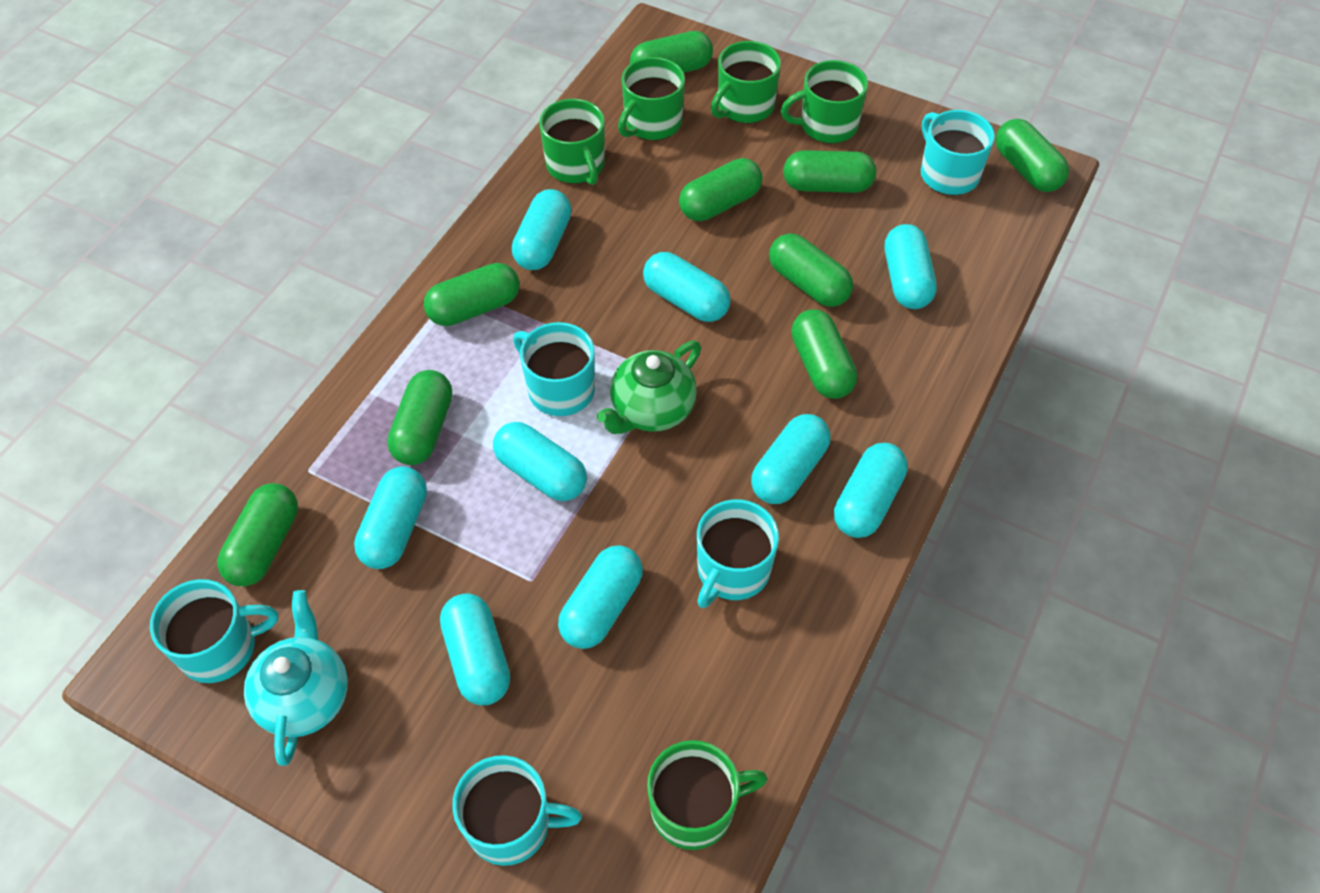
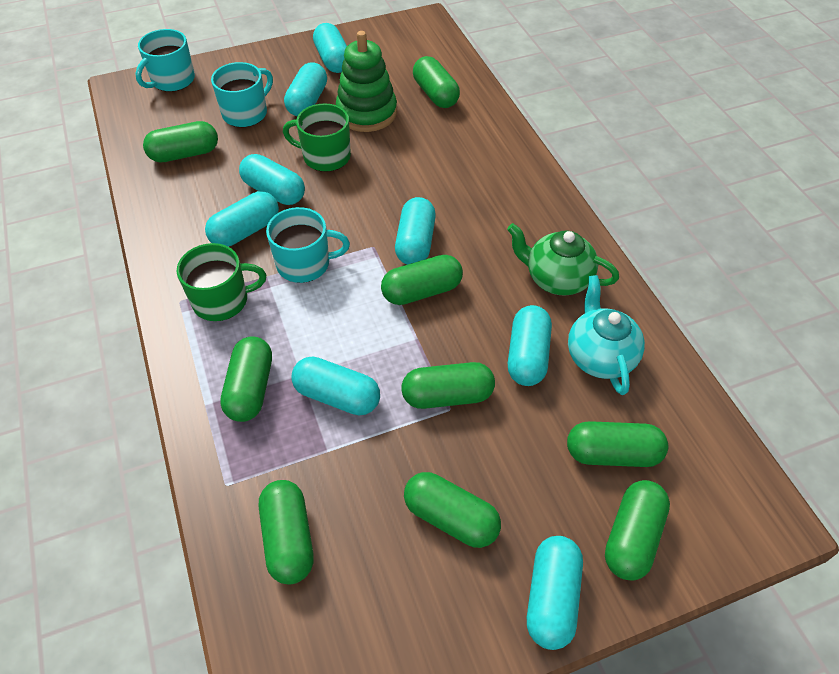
green mug: [539,99,605,185] [618,57,685,140] [647,740,767,850] [711,41,781,124] [781,60,868,144] = 5 -> [176,243,266,321] [283,103,351,172] = 2
green stacking toy: none = 0 -> [336,31,397,132] = 1
turquoise capsule: [354,466,427,569] [440,593,510,705] [493,422,587,501] [512,189,571,270] [558,545,643,649] [643,252,731,322] [751,414,830,504] [834,443,908,538] [885,224,937,309] = 9 -> [205,191,279,247] [239,154,305,205] [284,62,327,116] [291,356,380,415] [313,23,347,73] [395,197,436,265] [508,305,552,386] [527,536,583,650] = 8
turquoise mug: [150,579,278,683] [452,755,582,866] [513,322,595,416] [697,499,779,608] [921,110,995,195] = 5 -> [135,29,195,92] [211,62,273,127] [266,207,350,283] = 3

